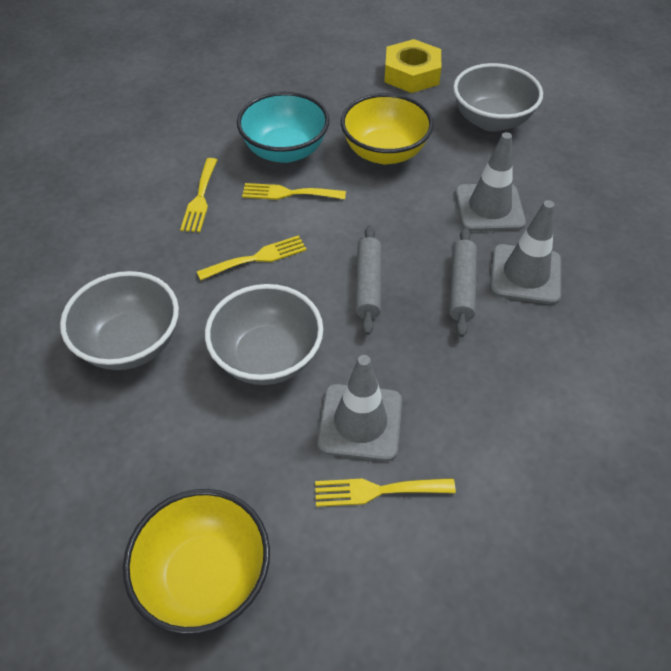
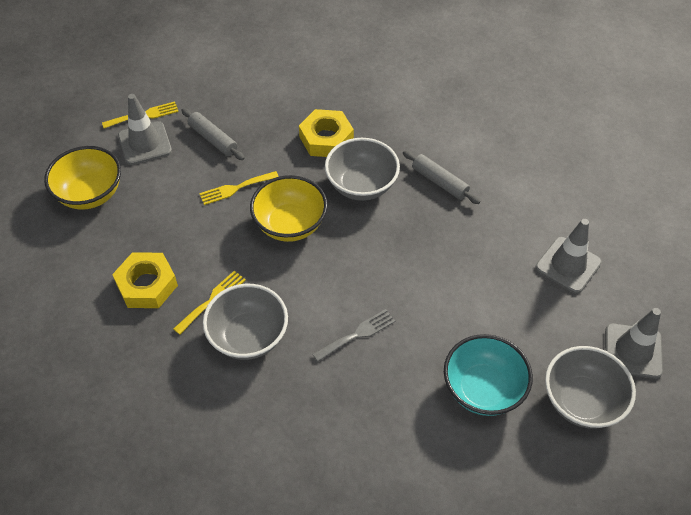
grey fork: none = 0 -> [313,309,395,362] = 1
yellow fork: [180,158,217,232] [197,235,307,280] [242,183,346,200] [315,478,456,507] = 4 -> [102,102,179,128] [173,271,246,334] [199,171,279,205] = 3
yellow nut: [384,39,441,93] = 1 -> [112,252,178,308] [299,109,354,157] = 2

